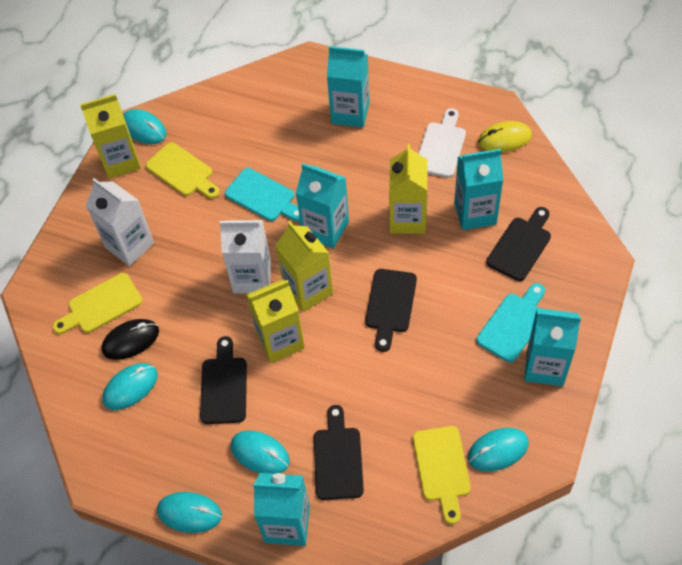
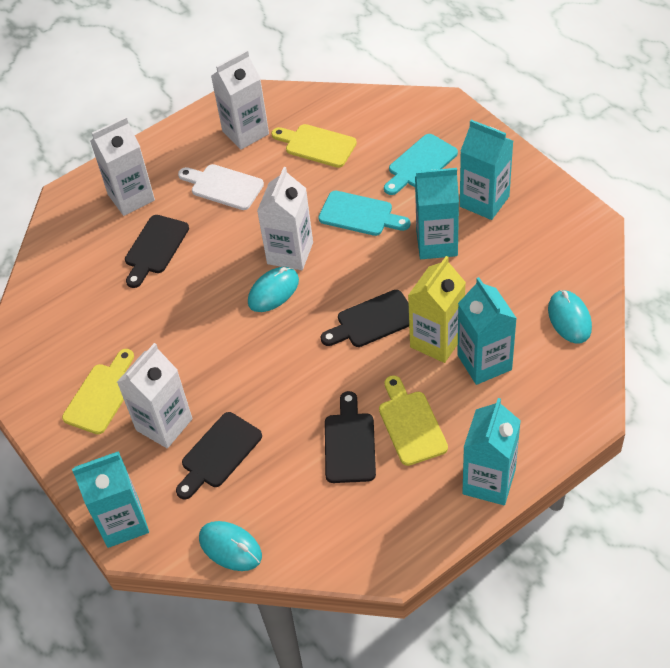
black mouse: [101,319,159,360] = 1 -> none = 0
turquoise mouse: [102,363,158,410] [123,109,166,144] [157,492,222,533] [231,431,290,474] [468,428,529,471] = 5 -> [199,521,262,571] [248,267,299,312] [548,290,592,344] = 3
white carton: [86,178,154,266] [219,220,271,294] = 2 -> [90,117,155,216] [117,343,192,448] [211,50,269,150] [257,167,313,270] = 4
yellow carton: [80,94,141,179] [246,279,305,363] [275,221,333,312] [389,144,427,234] = 4 -> [408,256,466,363] = 1
yellow mouse: [478,121,532,153] = 1 -> none = 0

